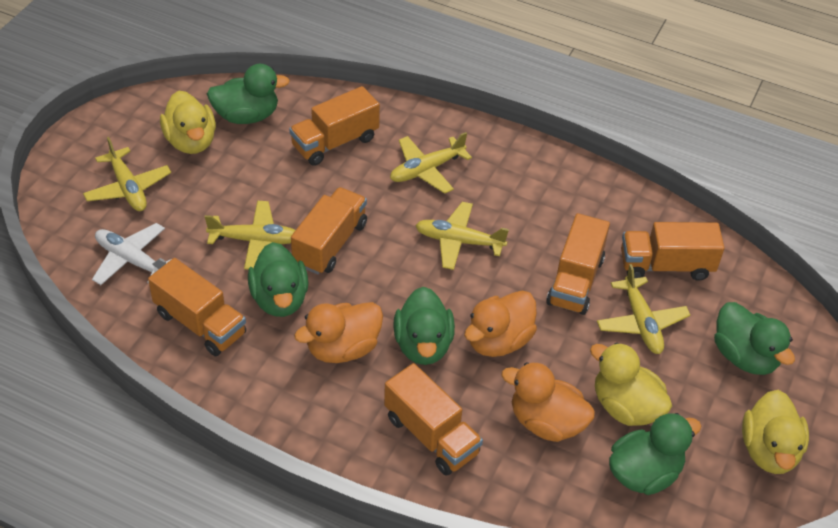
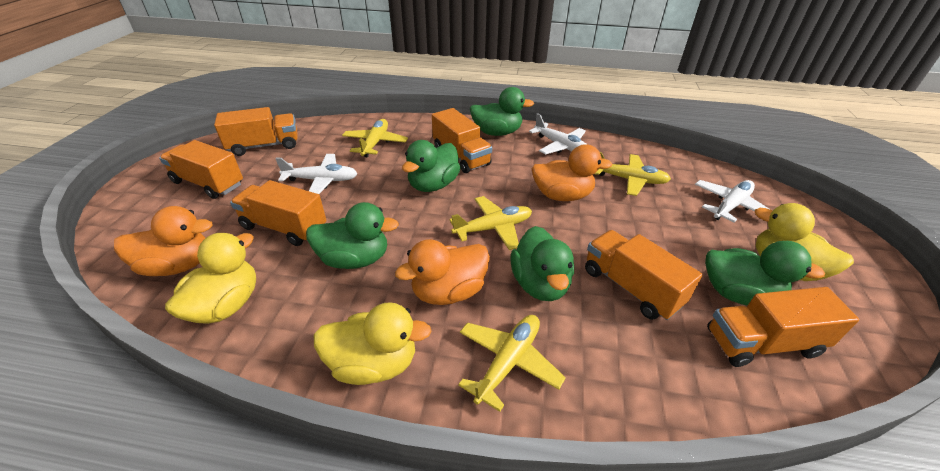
white plane: [92,223,172,285] = 1 -> [275,154,358,194] [529,113,586,154] [695,180,771,222] = 3
yellow plane: [83,137,171,211] [205,201,295,270] [390,132,472,194] [415,202,509,270] [597,264,690,354] = 5 -> [342,119,408,158] [449,196,532,250] [458,315,566,412] [595,152,671,196] = 4

